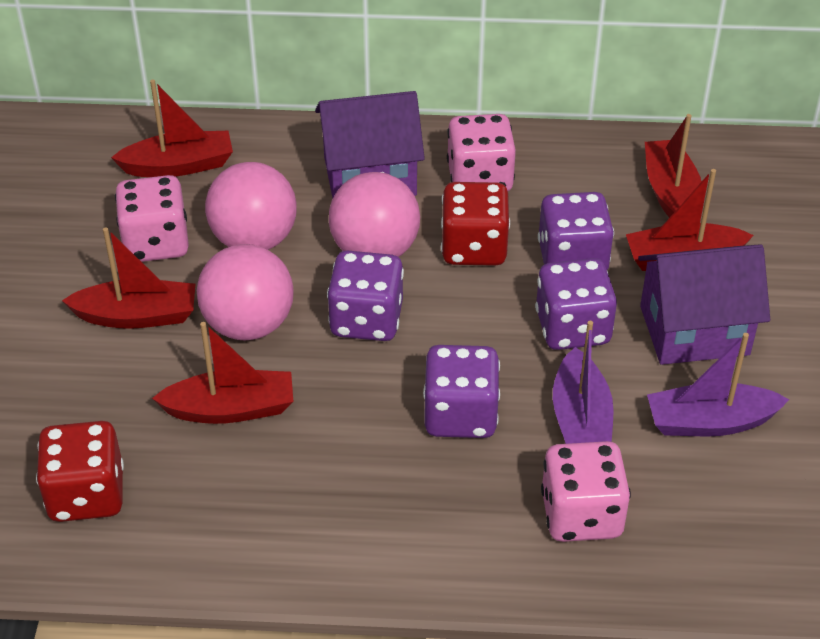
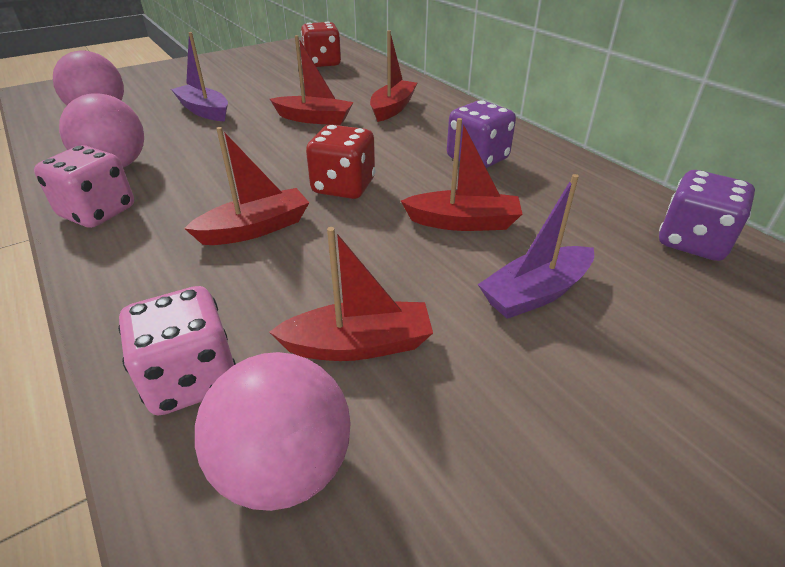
pink dice: [115,175,189,262] [447,114,516,191] [541,441,631,542] = 3 -> [34,145,134,228] [118,286,236,415] = 2
purple dice: [327,251,404,341] [423,345,500,438] [535,258,617,350] [538,192,614,270] = 4 -> [447,100,516,168] [659,170,755,261] = 2
purple house: [315,91,425,198] [638,244,770,365] = 2 -> none = 0

